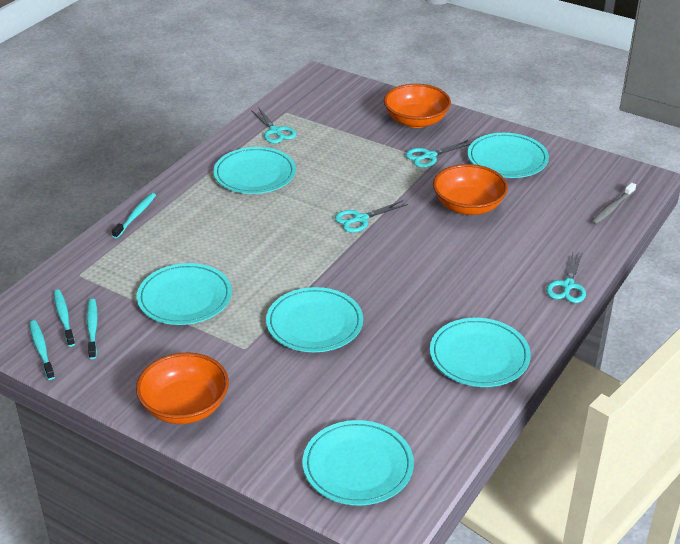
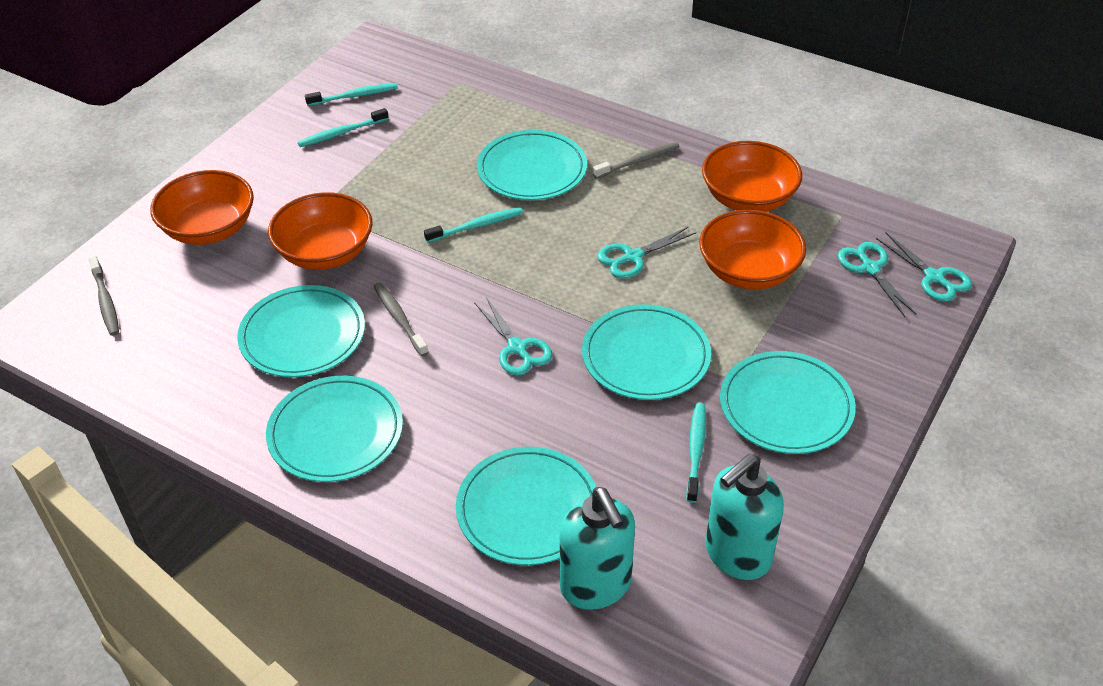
grey toothbrush: [591,183,636,225] = 1 -> [89,256,119,336] [374,283,429,356] [593,142,680,179] = 3
orange bowl: [136,353,229,424] [384,84,451,128] [433,164,508,215] = 3 -> [150,170,254,245] [268,192,373,270] [699,210,806,289] [702,141,802,212] = 4
turquoise soap dispenser: none = 0 -> [559,487,635,610] [705,454,784,580] = 2

